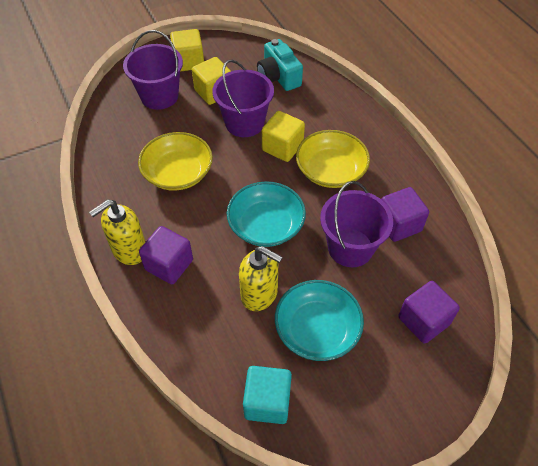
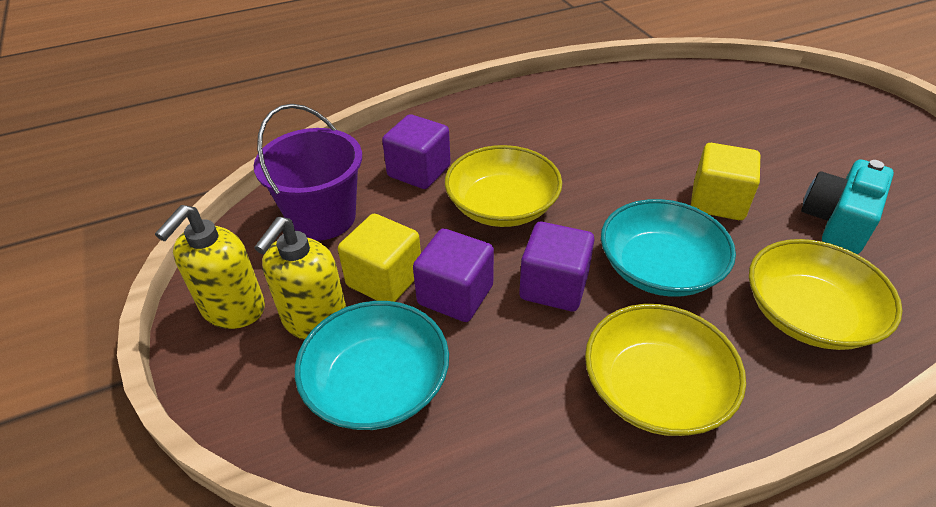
purple bucket: [123,30,183,110] [212,60,274,137] [320,181,393,267] = 3 -> [254,104,362,241] = 1
turquoise cube: [243,366,292,424] = 1 -> none = 0
yellow bowl: [138,132,213,190] [296,130,370,188] = 2 -> [445,145,562,227] [585,304,746,436] [749,239,903,350] = 3
yellow cube: [170,29,204,72] [192,57,231,105] [262,111,305,162] = 3 -> [338,214,421,302] [691,143,760,220] = 2

